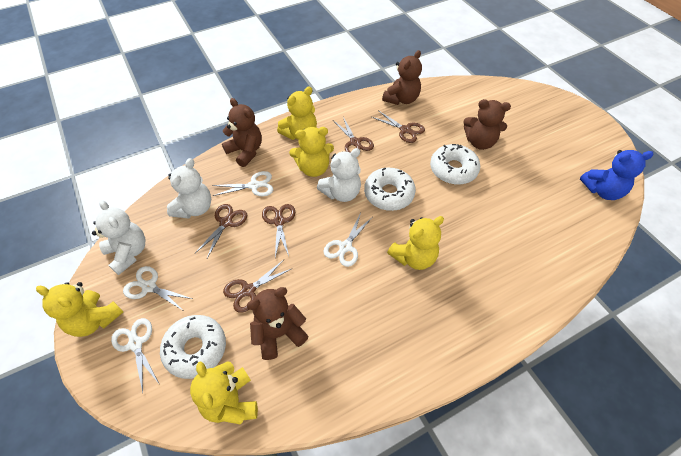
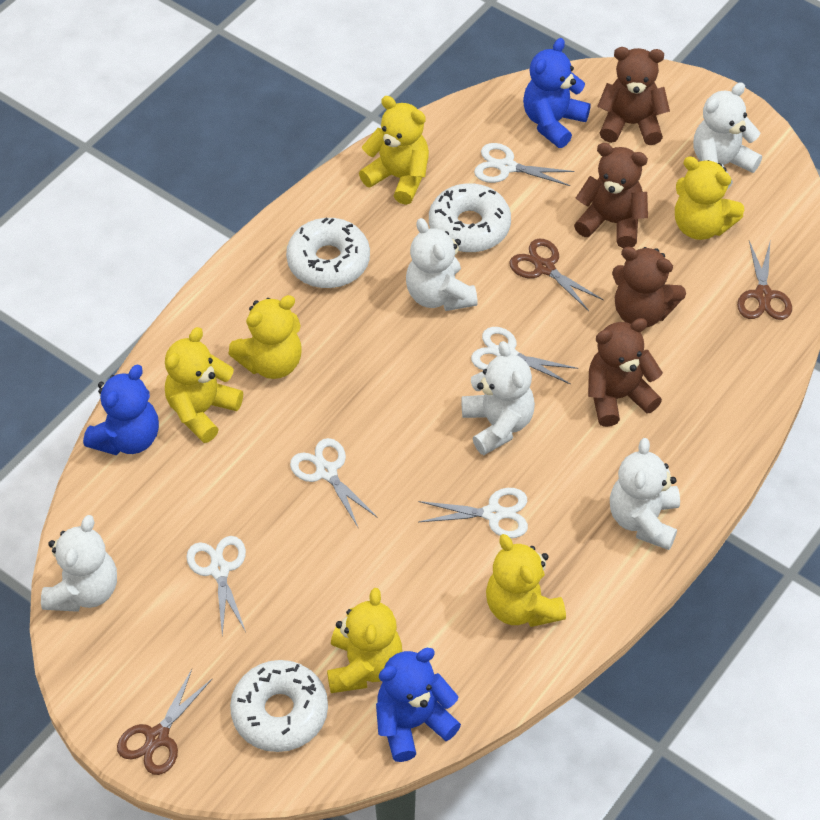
blue teddy bear: [580,150,654,200] = 1 -> [83,365,159,455] [376,648,461,762] [523,38,591,148] = 3
brown scissors: [195,204,247,258] [223,260,291,312] [262,204,295,257] [333,117,374,153] [372,110,425,143] = 5 -> [117,669,212,775] [509,239,604,311] [737,241,792,320] = 3
white scissors: [111,318,160,393] [123,266,193,310] [212,171,273,196] [323,213,372,267] = 4 -> [186,536,246,635] [290,438,378,527] [418,488,528,538] [471,327,578,385] [474,143,575,186] = 5
white teddy bear: [92,200,145,275] [167,158,211,219] [317,148,361,202] = 3 -> [41,515,117,612] [406,218,478,311] [461,341,535,455] [610,438,680,550] [693,82,762,189] = 5
yellow teddy bear: [36,282,123,337] [190,361,258,424] [277,86,317,140] [289,127,334,177] [387,216,444,270] = 5 -> [165,327,243,443] [228,295,302,379] [327,588,402,693] [359,96,429,205] [486,534,566,627] [675,156,745,240] = 6

